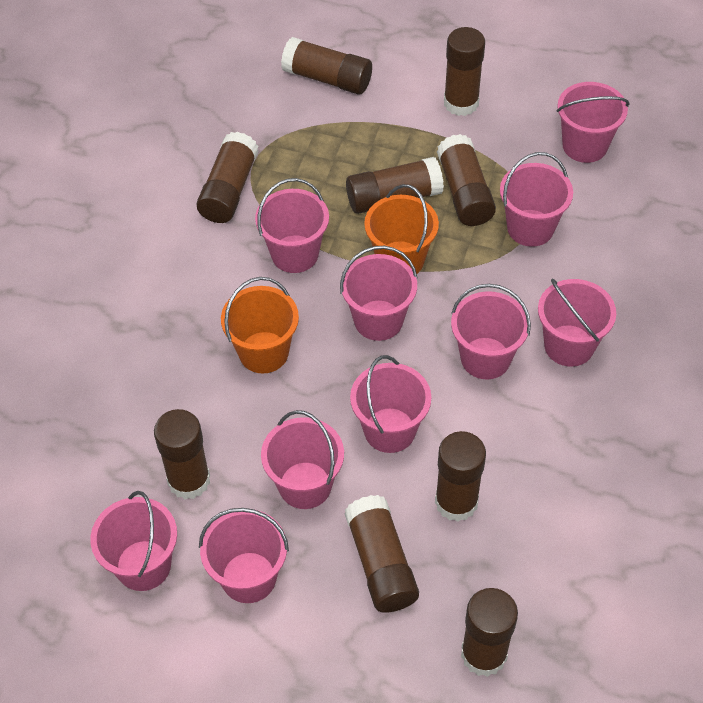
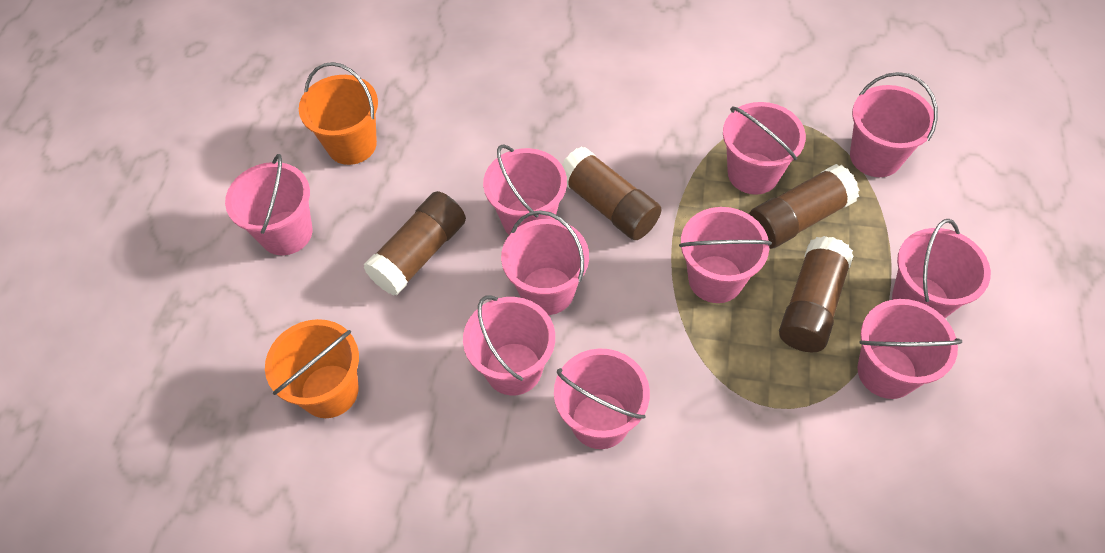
brown glue stick: [154,409,210,499] [197,132,258,223] [281,37,372,94] [344,495,419,613] [346,157,444,214] [435,431,486,522] [437,134,496,226] [444,27,485,116] [461,588,518,677] = 9 -> [363,191,466,296] [562,146,662,240] [749,164,859,249] [779,236,854,352] = 4

